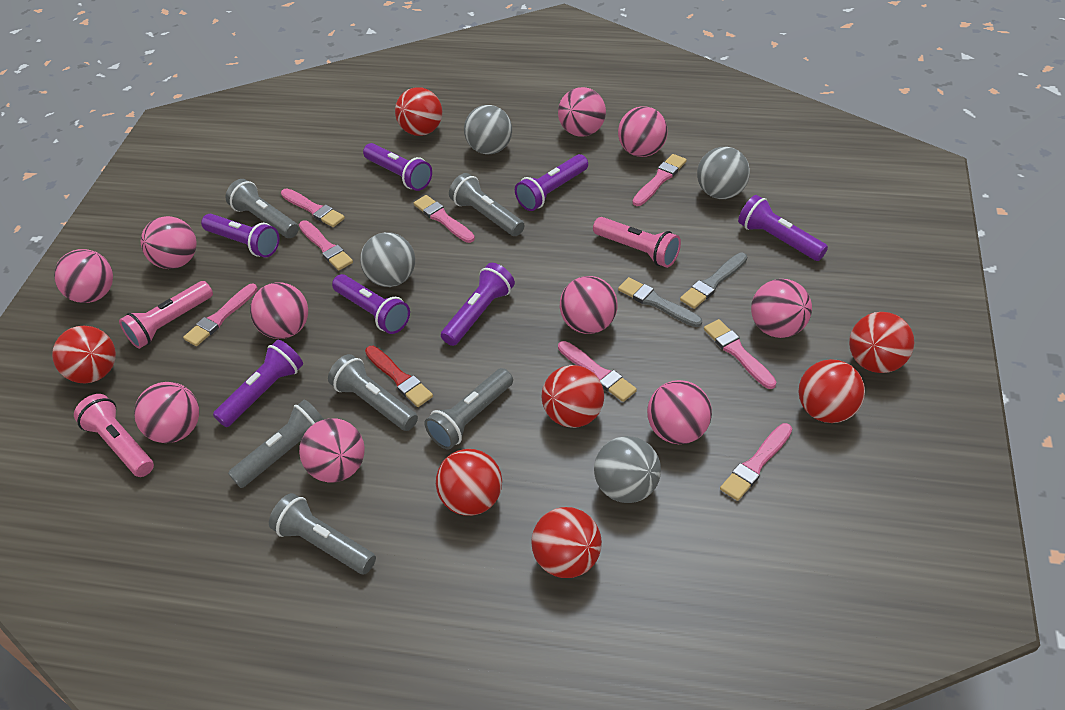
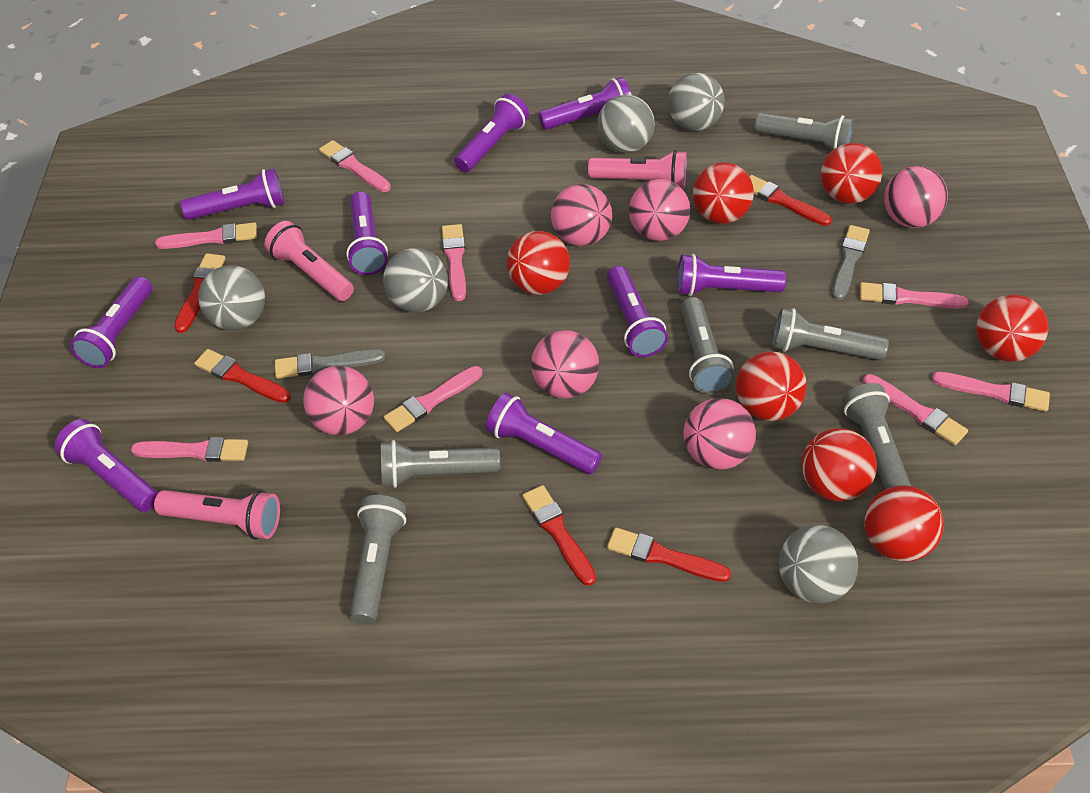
grey ball: [360,232,415,287] [464,105,512,154] [594,436,661,503] [697,147,750,199] = 4 -> [198,265,265,330] [383,248,448,312] [597,94,655,153] [668,73,725,131] [779,525,858,604] = 5
pink ball: [54,249,113,303] [134,382,199,443] [141,216,197,269] [250,282,308,339] [299,418,365,483] [558,87,606,137] [560,276,618,334] [618,106,668,157] [647,380,712,444] [751,279,812,338] = 10 -> [303,366,374,436] [531,330,599,399] [551,184,612,246] [629,179,690,241] [683,398,756,470] [884,166,948,228] = 6
purple flashlight: [201,214,280,258] [213,340,303,427] [332,274,410,334] [363,143,432,191] [441,263,515,346] [515,154,588,211] [738,195,828,261] = 7 -> [54,419,158,512] [70,277,152,368] [180,168,285,220] [346,192,388,275] [454,93,529,172] [486,393,602,474] [538,77,631,130] [607,266,668,357] [677,254,786,296] = 9
red brush: [365,346,433,407] = 1 -> [174,253,226,333] [194,349,291,403] [522,485,596,586] [607,527,731,582] [749,175,832,226] = 5

